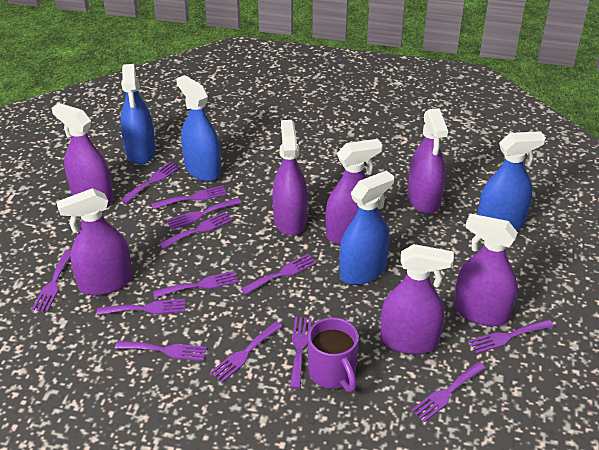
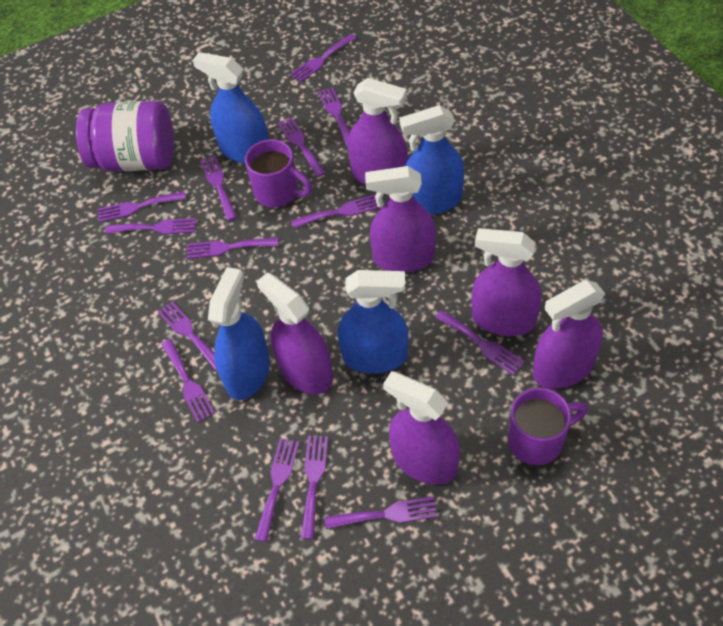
purple fork: [32,250,71,312] [97,299,185,315] [115,341,207,361] [121,162,180,203] [151,185,227,209] [153,271,239,298] [159,212,233,249] [166,198,241,230] [210,321,283,383] [241,254,317,295] [290,317,312,389] [411,362,486,422] [469,320,554,354] = 13 -> [97,191,186,223] [105,218,196,234] [157,301,217,371] [161,339,215,423] [187,238,278,259] [200,155,237,221] [254,438,299,542] [278,117,325,177] [290,34,357,82] [291,194,381,228] [301,436,328,539] [318,87,350,147] [325,497,437,529] [435,310,525,375] = 14
purple jar: none = 0 -> [76,101,174,171] = 1
purple mug: [308,317,359,392] = 1 -> [245,139,312,207] [508,387,588,465] = 2
purple spray bottle: [52,103,113,206] [56,188,132,296] [272,120,308,236] [326,139,383,244] [380,244,454,354] [408,108,448,214] [454,214,518,326] = 7 -> [256,272,333,394] [348,78,408,185] [365,166,436,272] [383,371,460,485] [472,228,542,336] [533,280,605,389] = 6

